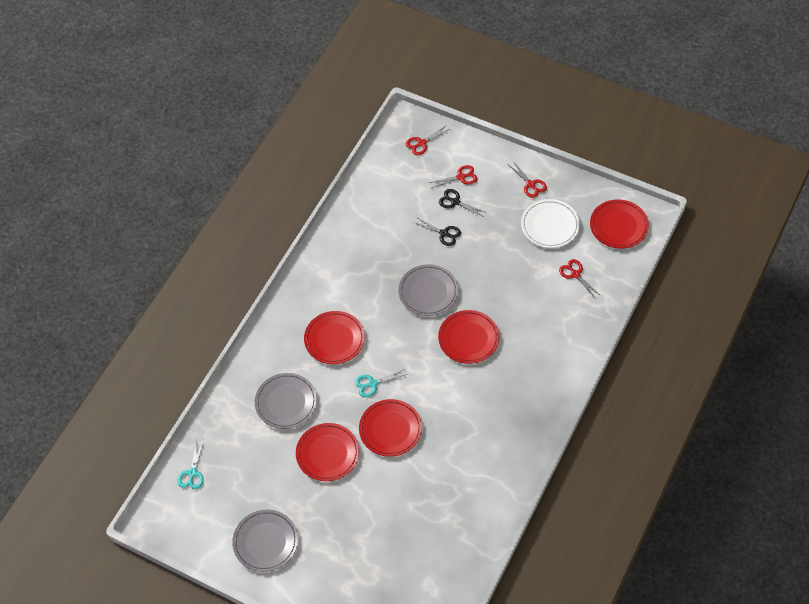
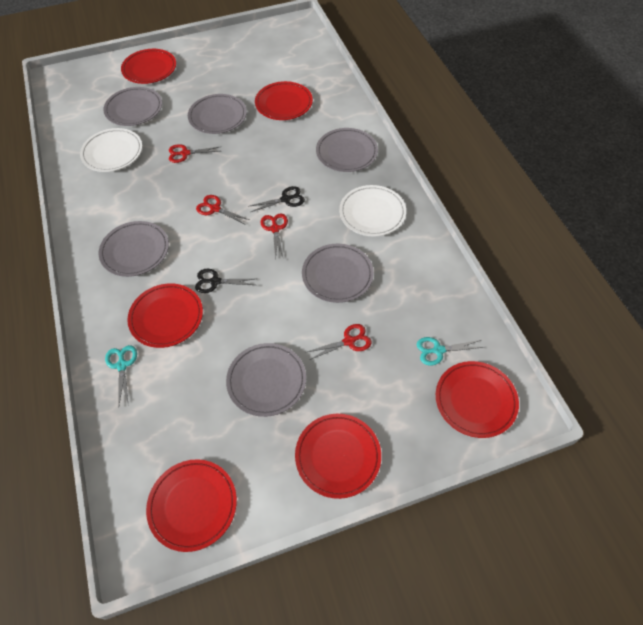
grey plate: [232,510,298,572] [255,373,317,429] [399,264,458,316] = 3 -> [99,221,169,277] [103,87,162,126] [188,94,247,134] [226,343,306,417] [302,244,374,303] [316,128,378,172] = 6
red plate: [296,423,359,481] [304,311,365,364] [359,399,422,457] [438,310,499,364] [590,199,649,249] = 5 -> [121,49,176,84] [127,283,203,348] [146,459,237,552] [255,81,313,120] [295,414,381,499] [436,361,519,438] = 6
white plate: [521,199,580,248] = 1 -> [80,128,142,172] [339,185,406,237] = 2

